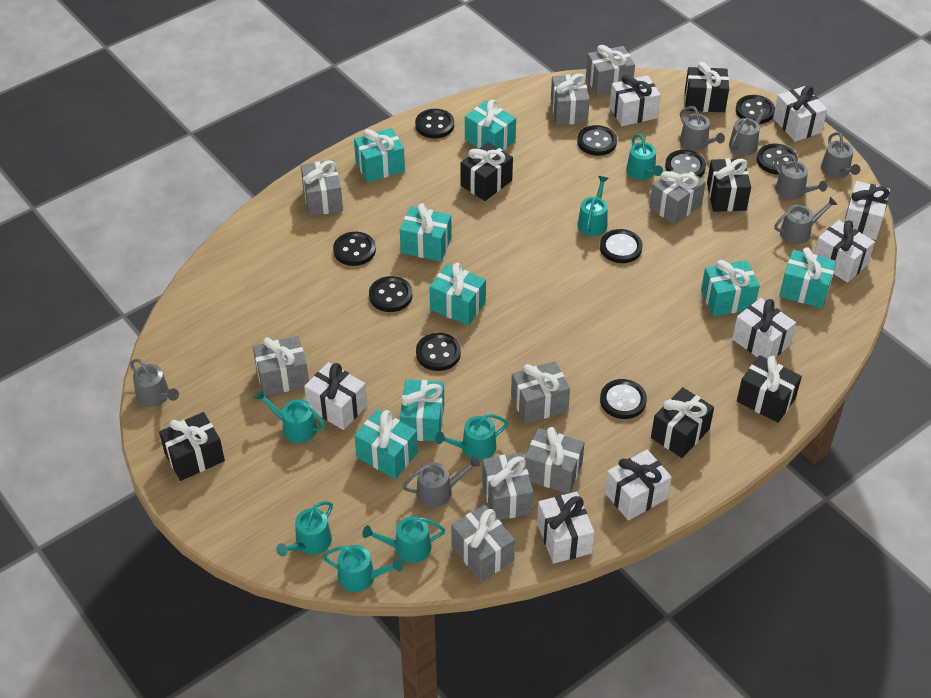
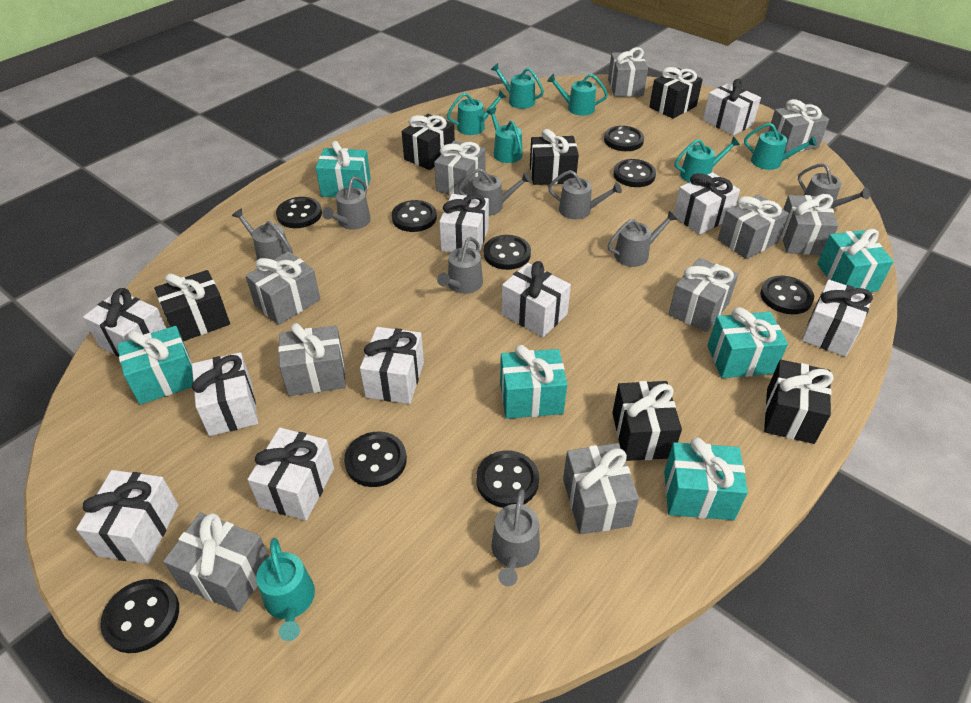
black button: [333,232,376,266] [369,276,412,312] [415,109,454,139] [416,333,461,371] [577,125,617,156] [600,229,643,263] [600,379,647,419] [665,150,706,177] [736,95,775,124] [757,143,798,175] = 10 -> [100,579,179,653] [276,197,322,228] [344,432,407,487] [392,200,437,232] [476,450,539,508] [484,235,531,270] [604,126,644,151] [613,159,656,187] [760,276,814,314] = 9
grey gift: [253,336,309,396] [301,160,343,216] [451,505,515,581] [482,452,533,520] [511,361,570,424] [525,427,585,494] [551,74,590,125] [586,45,635,96] [649,165,706,225] = 9 -> [163,513,269,612] [245,251,320,325] [278,323,346,396] [434,140,486,195] [563,443,639,534] [608,47,648,97] [668,258,738,332] [718,195,789,259] [768,99,829,153] [781,194,838,255] = 10
grey watering can: [130,359,179,407] [403,456,480,508] [680,106,725,151] [729,102,772,156] [774,154,827,199] [774,196,838,244] [821,132,860,178] = 7 -> [232,208,293,260] [322,177,371,230] [437,237,483,294] [458,168,531,216] [491,489,540,586] [548,170,622,219] [608,211,677,267] [798,163,870,209] = 8
turquoise gift: [354,128,405,182] [354,409,418,479] [400,203,452,262] [400,379,444,442] [429,263,486,326] [465,100,516,151] [701,260,760,316] [779,247,836,308] = 8 -> [117,326,193,405] [316,141,371,197] [500,345,567,419] [664,437,748,520] [707,307,788,378] [817,229,894,292] = 6
white gift: [304,362,367,430] [537,492,594,564] [605,450,672,521] [610,75,661,126] [732,298,796,359] [773,86,827,142] [814,220,875,283] [844,181,890,240] = 8 -> [76,470,178,564] [83,288,166,357] [192,352,258,436] [247,428,334,521] [360,327,424,404] [439,194,489,253] [501,261,571,337] [674,172,740,234] [703,79,761,135] [802,280,873,357] = 10

